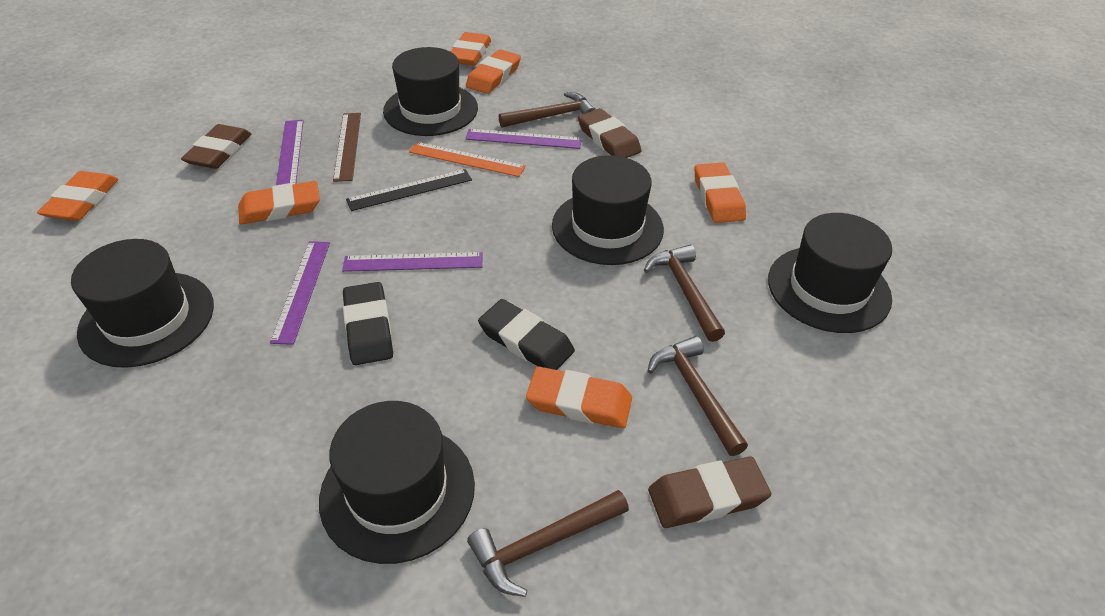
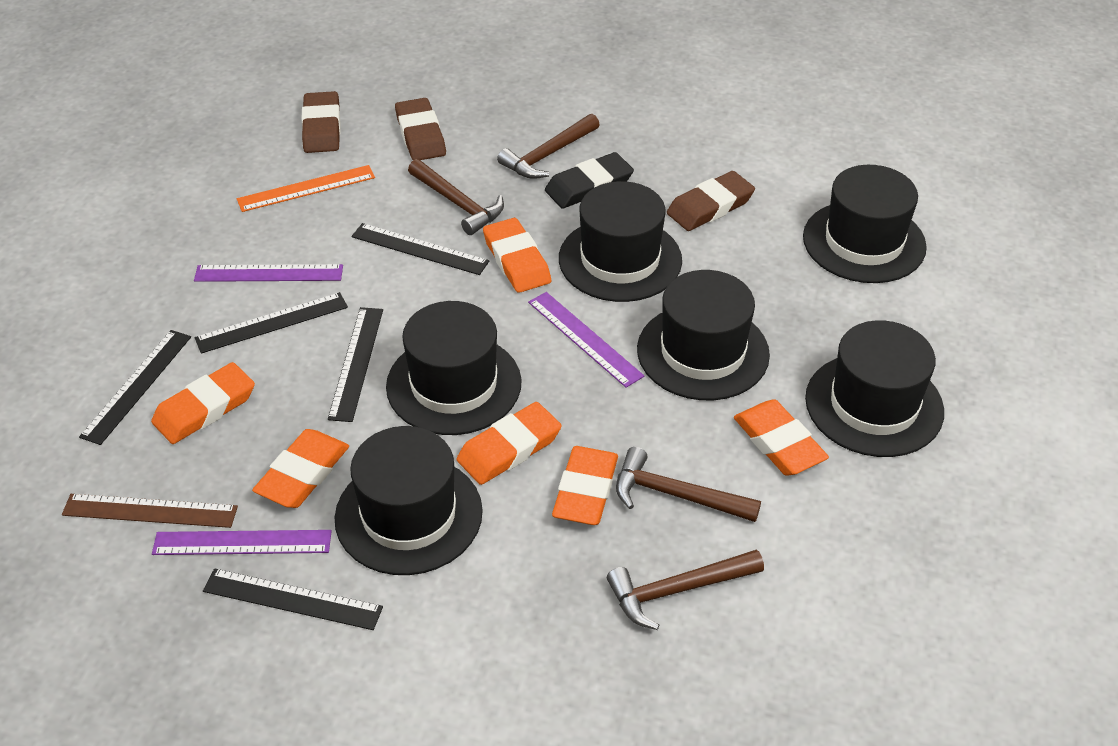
black eraser: [343,282,393,365] [478,299,575,370] = 2 -> [545,152,634,209] = 1
black hat: [71,239,214,368] [319,401,475,564] [383,47,478,136] [552,155,664,265] [768,213,892,333] = 5 -> [334,426,483,575] [386,301,521,435] [559,181,682,302] [637,270,770,400] [803,165,927,283] [805,320,944,457] = 6
black ruler: [346,169,472,211] = 1 -> [79,330,191,445] [195,292,348,354] [203,568,383,630] [328,307,383,422] [352,223,489,275] = 5
purple ruler: [270,241,330,345] [276,120,304,185] [342,252,483,272] [465,129,582,149] = 4 -> [152,530,332,555] [194,264,343,282] [528,292,644,388] = 3

